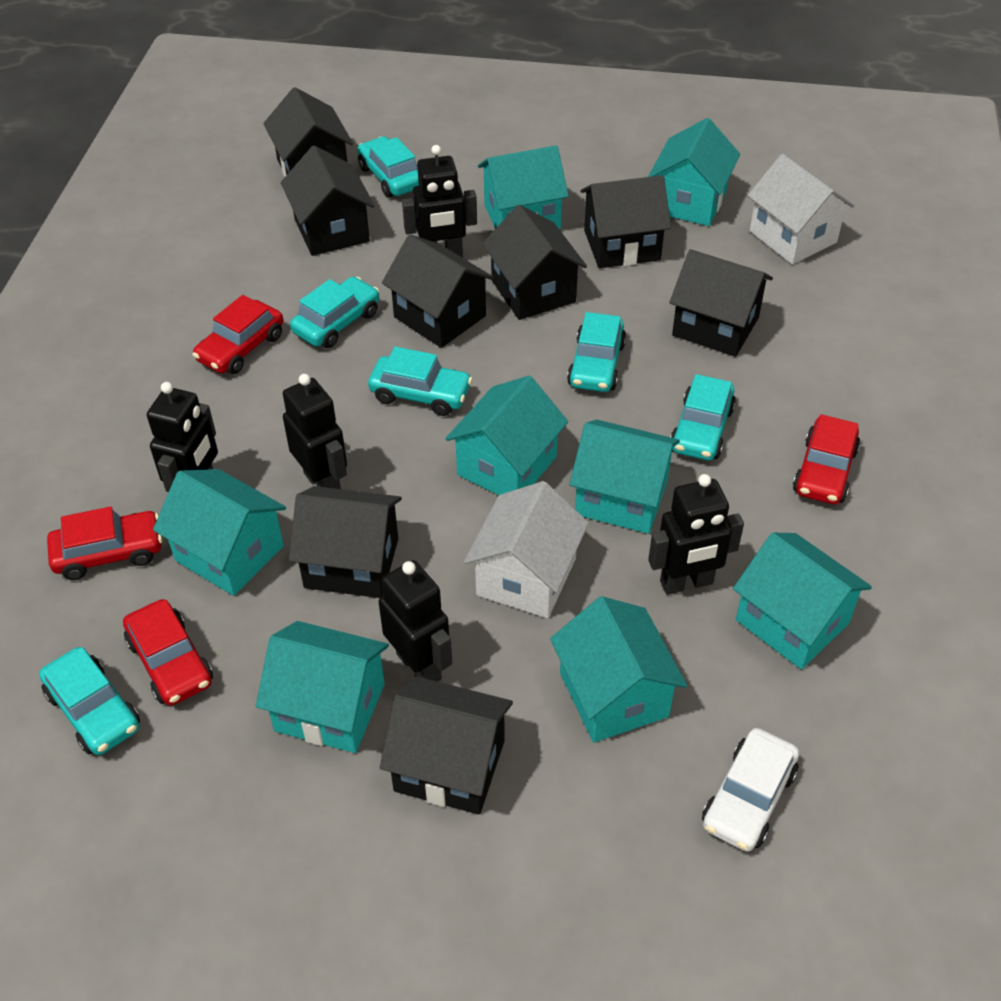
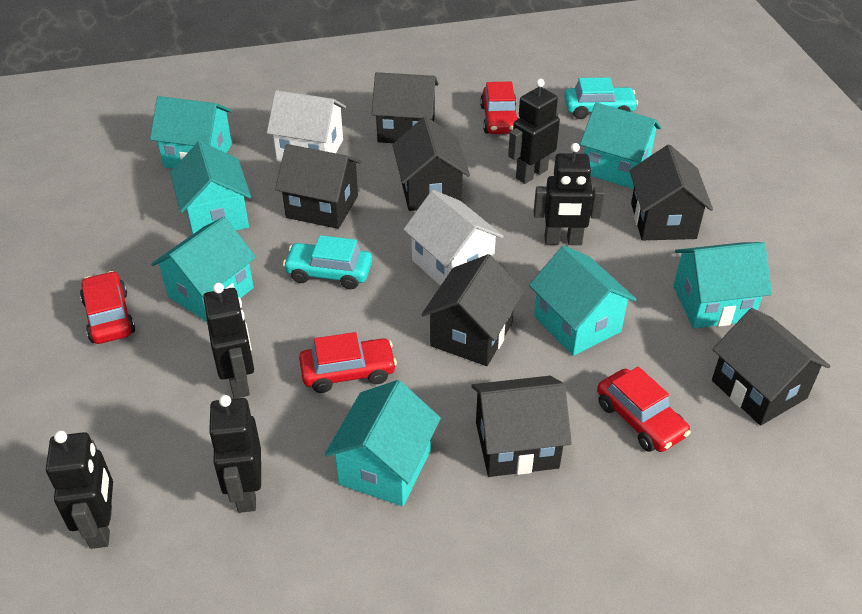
black house: [263,87,353,177] [281,146,374,256] [289,486,402,598] [380,677,513,815] [382,234,494,348] [482,205,587,320] [580,175,671,268] [669,249,773,357] = 8 -> [275,144,362,229] [372,72,439,143] [392,117,470,211] [421,254,524,366] [471,376,572,477] [630,145,713,240] [712,308,831,425] = 7
turquoise car: [39,647,140,755] [290,277,379,348] [357,136,419,198] [368,346,473,416] [567,312,626,392] [671,374,736,460] = 6 -> [283,235,372,289] [564,77,638,119] = 2
turquoise house: [153,469,286,596] [256,621,389,753] [445,376,568,495] [478,145,569,229] [550,596,687,742] [569,420,680,534] [648,118,740,226] [733,533,872,669] = 8 -> [150,96,232,169] [151,217,256,322] [170,141,251,235] [325,380,441,506] [529,246,637,356] [580,103,662,189] [673,242,772,328] = 7
white car: [702,728,799,852] = 1 -> none = 0

